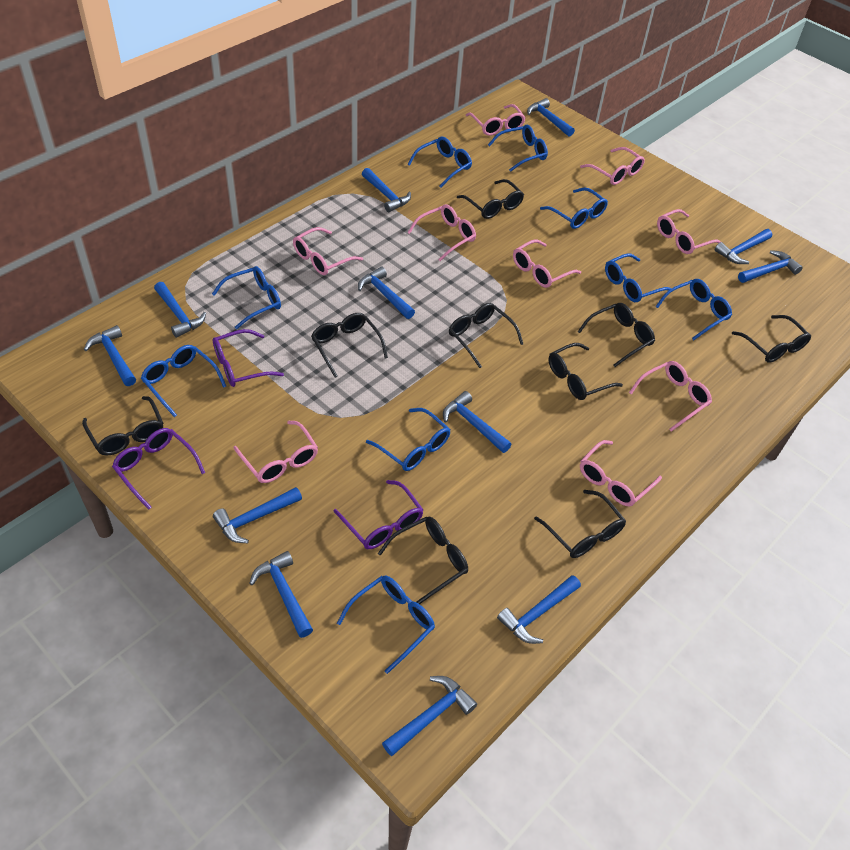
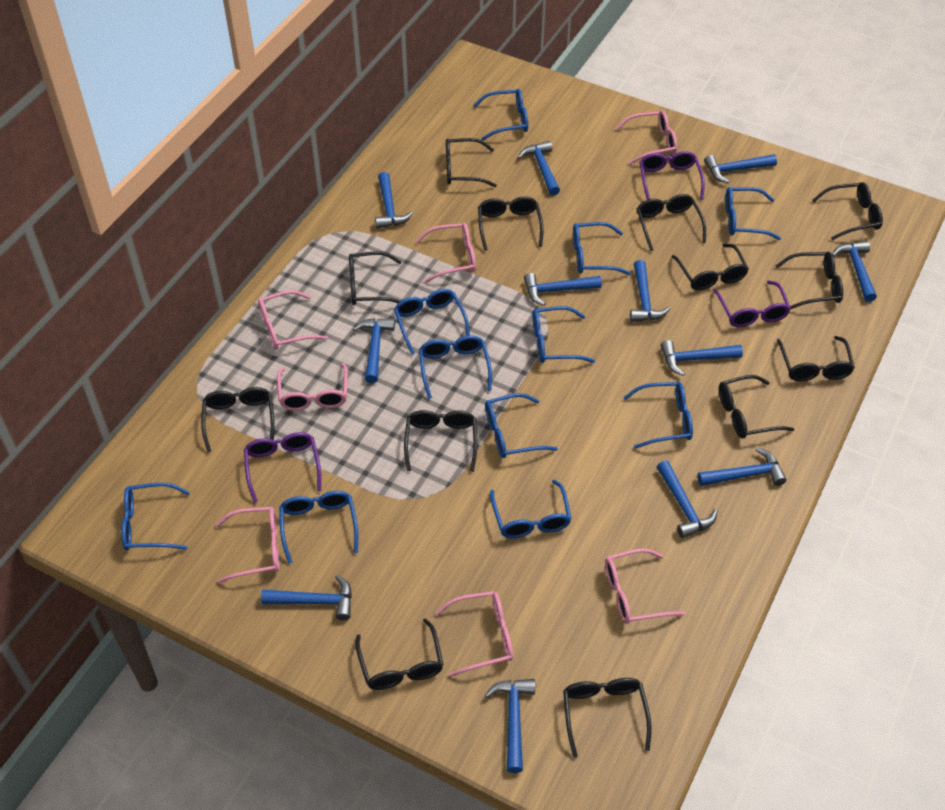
black glasses: [82,396,163,455] [311,313,388,378] [378,516,468,604] [449,303,523,368] [457,179,524,219] [534,490,626,558] [549,343,623,400] [578,303,655,367] [732,315,811,363] = 9 -> [201,387,275,452] [349,251,402,305] [355,618,443,690] [404,410,477,472] [446,138,497,187] [478,196,544,251] [563,678,652,758] [636,194,706,251] [671,243,749,290] [719,375,794,439] [775,252,843,309] [777,336,855,381] [812,182,883,240] = 13
blue glasses: [141,345,226,417] [212,266,281,329] [337,575,435,674] [366,408,451,471] [408,137,472,188] [488,125,548,172] [540,187,608,229] [605,253,671,302] [655,279,732,340] = 9 -> [121,483,190,550] [279,491,358,564] [394,289,470,355] [419,335,492,399] [473,89,528,141] [485,393,558,458] [490,480,572,538] [533,306,595,363] [573,222,631,275] [623,382,693,449] [725,187,781,240] = 11
pink glasses: [234,421,318,483] [293,227,363,275] [407,204,476,261] [466,104,525,136] [513,240,581,288] [580,147,645,185] [580,440,662,507] [629,361,712,432] [657,209,721,254] = 9 -> [215,507,279,583] [258,290,328,349] [277,363,348,411] [416,223,476,283] [435,591,513,677] [605,548,685,624] [615,110,677,164] = 7

